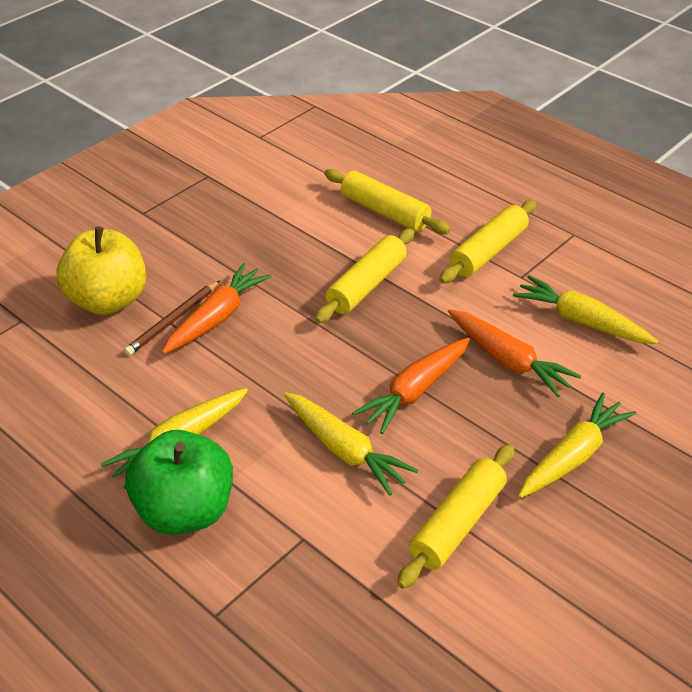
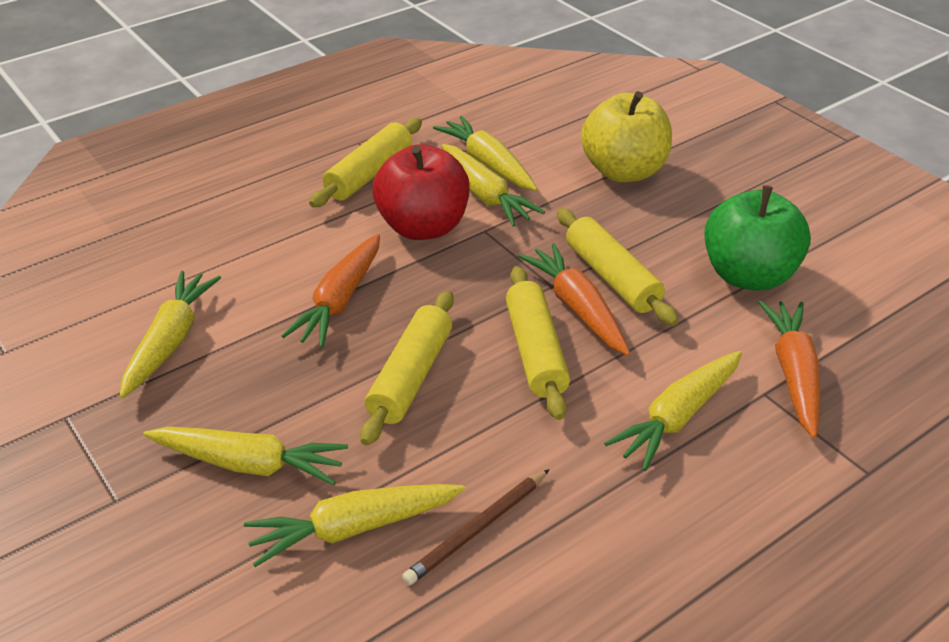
red apple: none = 0 -> [373,145,470,240] = 1
yellow carrot: [101,388,248,489] [284,392,418,496] [513,275,658,344] [518,393,637,498] = 4 -> [119,270,221,398] [143,426,348,485] [244,484,465,567] [433,116,537,191] [442,144,545,227] [604,351,742,471] = 6

